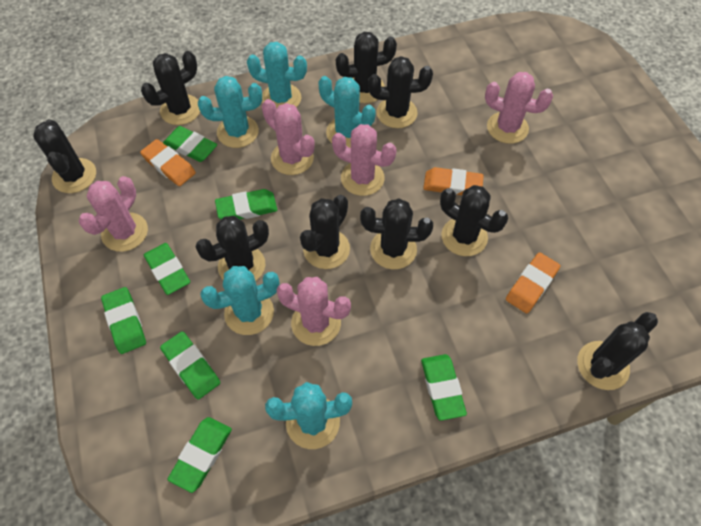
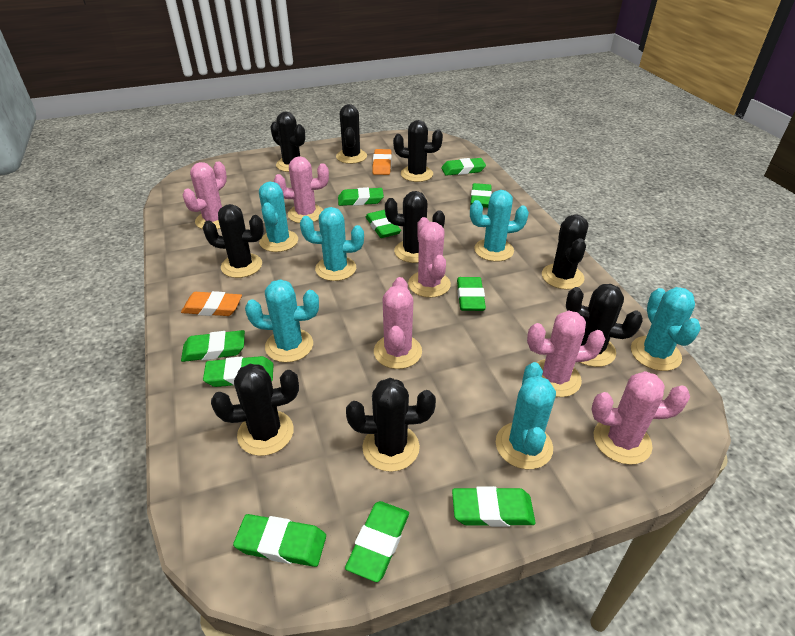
green eraser: [101,287,146,354] [144,243,190,295] [160,331,220,400] [163,126,217,162] [168,417,232,493] [215,189,277,220] [421,354,467,421] = 7 -> [181,330,245,362] [203,356,274,387] [233,514,326,567] [338,187,384,206] [345,501,409,582] [366,210,401,238] [441,158,486,176] [452,486,536,527] [457,277,486,311] [470,183,492,208] = 10
orange eraser: [140,139,196,186] [423,167,484,195] [506,252,561,313] = 3 -> [181,291,242,316] [372,149,392,175] = 2
pink cactus: [78,176,148,252] [262,99,315,175] [277,277,351,346] [332,124,397,196] [485,72,553,144] = 5 -> [183,161,227,229] [274,156,329,223] [374,277,422,369] [408,217,451,298] [527,310,605,397] [591,371,690,465] = 6
turquoise cactus: [198,76,262,148] [200,266,280,335] [247,42,307,109] [265,382,352,449] [318,76,376,148] = 5 -> [245,279,319,363] [259,181,298,252] [300,207,364,281] [470,190,529,262] [496,362,556,469] [631,287,701,371] = 6

